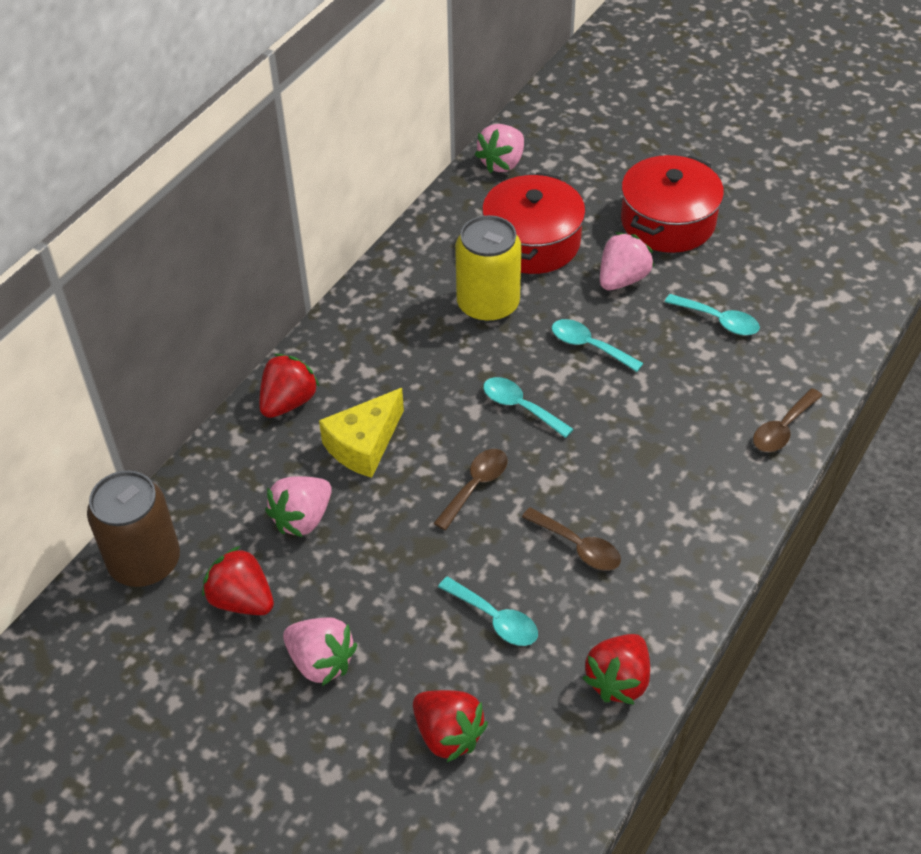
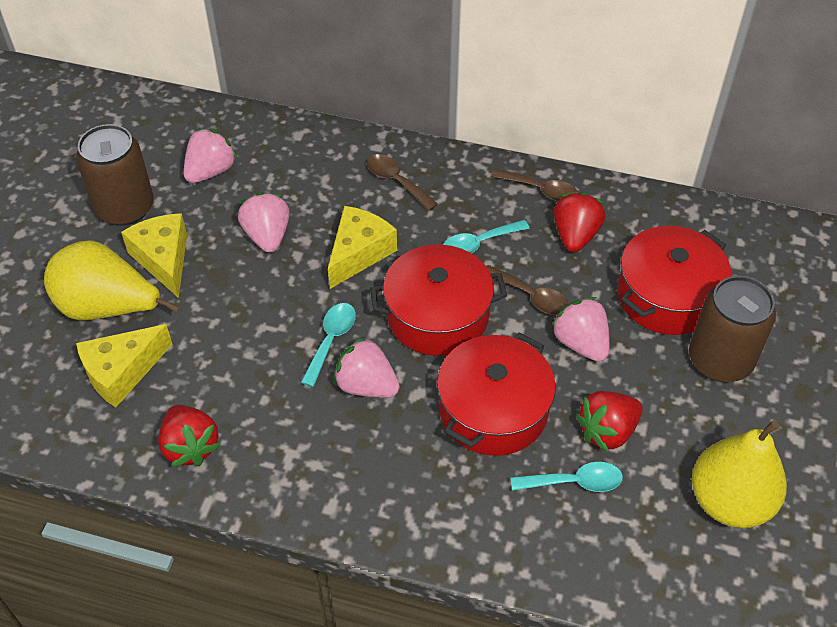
brown can: [87,470,180,587] = 1 -> [76,124,154,226] [689,276,776,382] = 2
red pot: [482,172,586,274] [621,155,724,253] = 2 -> [370,245,507,356] [437,332,556,456] [618,226,731,335] = 3
red strawberry: [202,546,274,615] [259,354,320,418] [413,690,488,762] [583,634,650,705] = 4 -> [158,405,221,467] [554,192,606,252] [576,391,643,452] = 3
turquoise spoon: [438,577,538,646] [483,377,574,438] [552,319,643,372] [665,294,760,335] = 4 -> [301,303,356,387] [443,220,530,253] [511,462,623,492] = 3
yellow can: [455,215,522,323] = 1 -> none = 0
yellow cheese: [319,388,404,478] = 1 -> [76,324,172,407] [121,213,187,298] [328,206,397,289] = 3
yellow pear: none = 0 -> [44,241,179,320] [692,420,787,528] = 2

